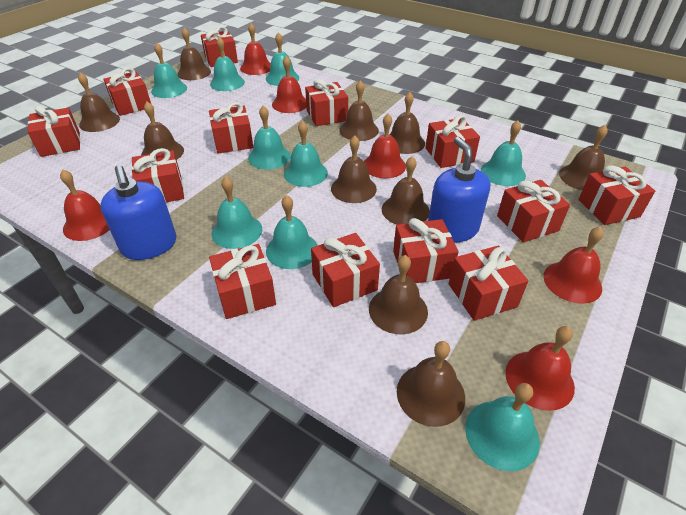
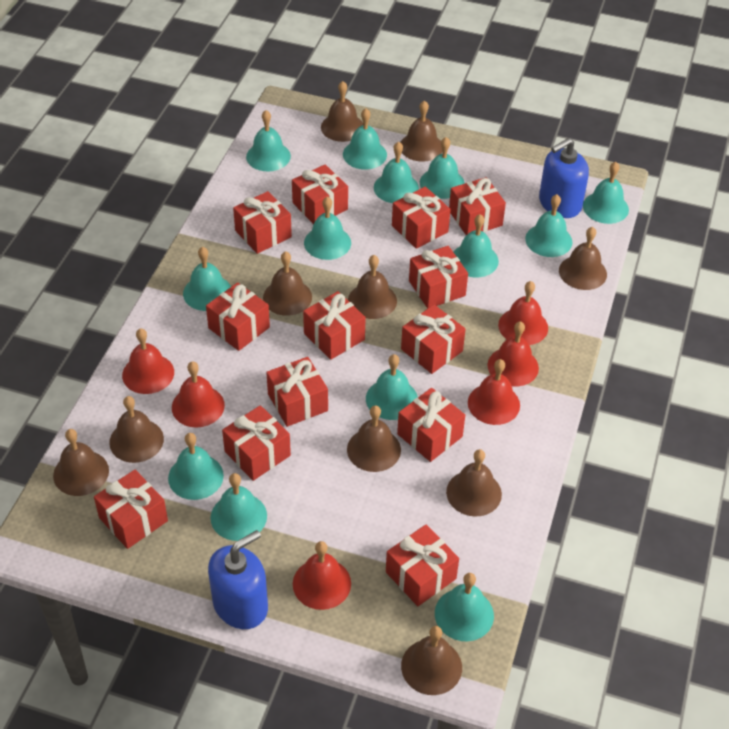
turquoise bell: [151,43,187,98] [210,37,245,91] [211,176,262,249] [248,106,291,170] [266,32,299,86] [266,195,318,269] [284,121,328,187] [465,383,540,471] [481,120,526,186] = 9 -> [168,433,224,500] [183,247,231,311] [211,473,267,541] [246,110,291,171] [304,197,351,260] [343,108,387,170] [366,354,418,420] [374,142,419,203] [420,137,465,199] [435,573,494,641] [454,214,499,277] [525,194,572,257] [583,162,629,224] = 13

